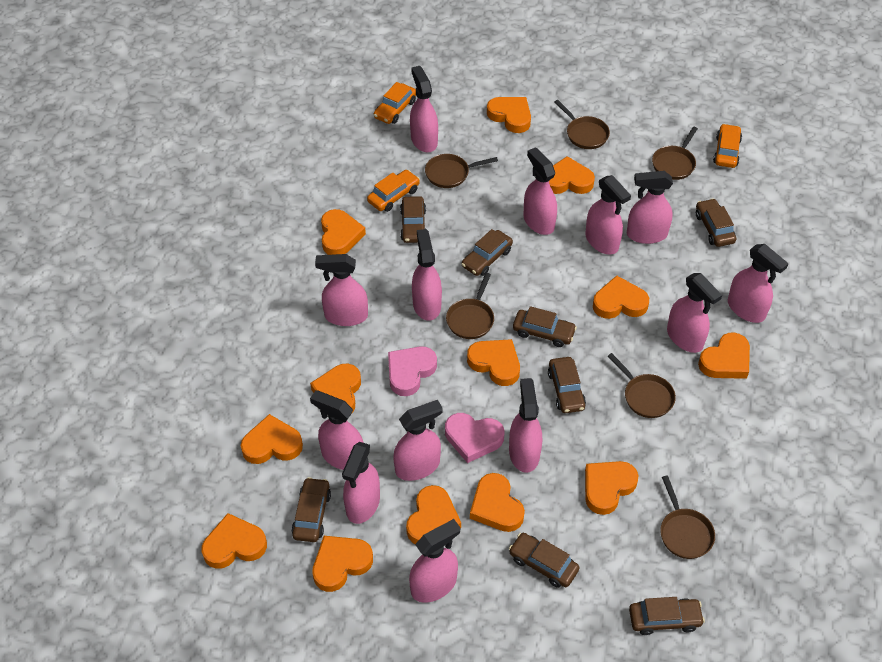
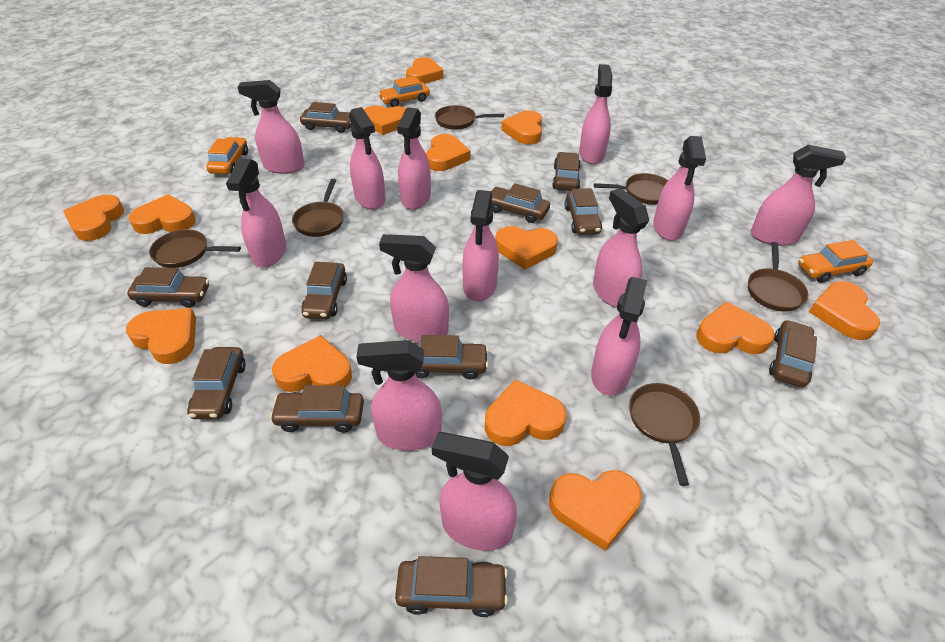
brown car: [292,477,331,542] [400,196,426,243] [462,229,513,276] [509,533,580,588] [513,306,577,347] [548,357,586,413] [629,597,705,635] [696,198,736,247] = 8 -> [127,267,209,308] [187,347,246,419] [270,385,364,433] [300,102,352,133] [301,262,347,319] [395,556,508,617] [412,335,488,380] [491,183,550,223] [552,152,581,191] [565,188,602,235] [769,320,817,388] = 11
pink heart: [388,346,437,396] [445,413,504,463] = 2 -> none = 0

